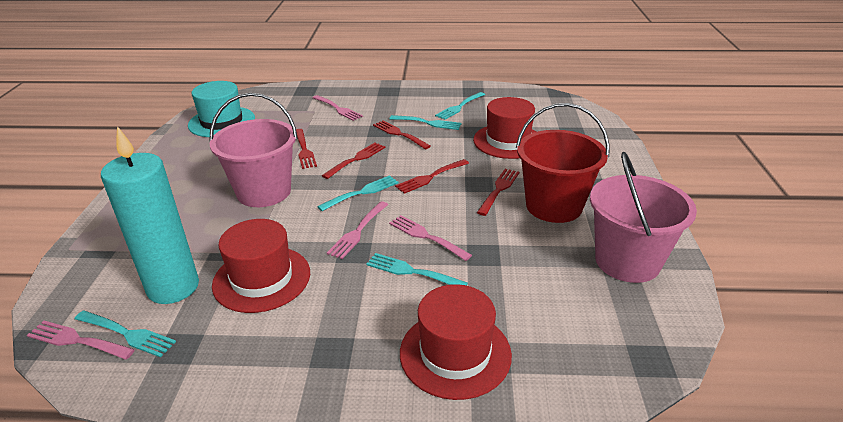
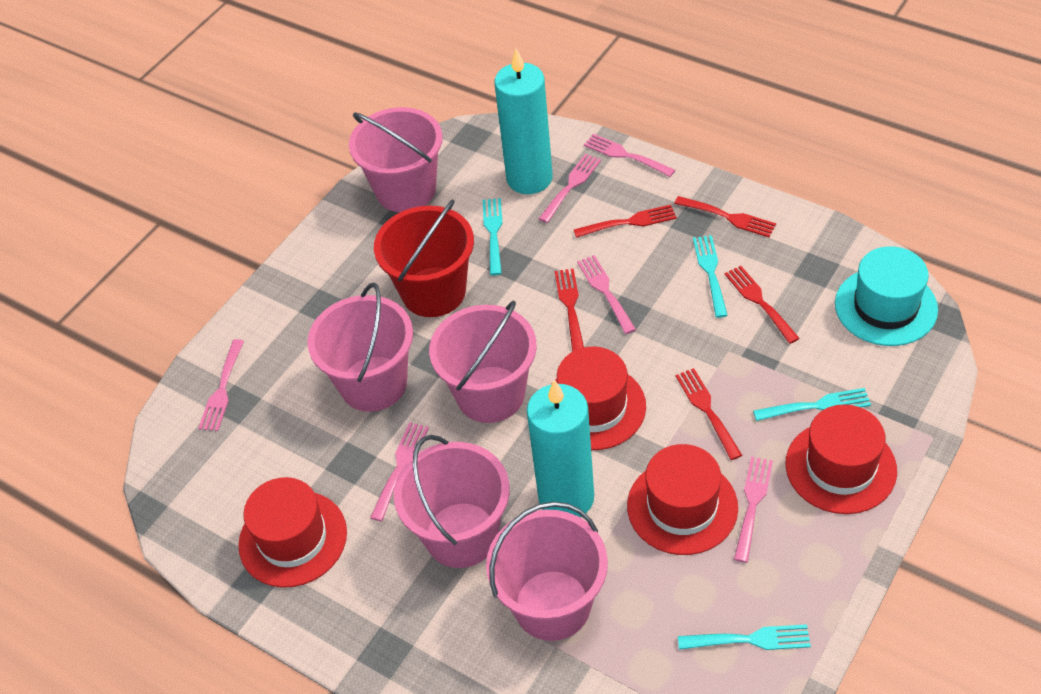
pink bucket: [209,93,298,207] [590,152,697,283] = 2 -> [307,283,413,412] [349,107,443,212] [394,435,510,568] [429,300,537,423] [486,502,608,641] = 5
pink fork: [27,321,135,360] [313,95,363,121] [327,201,388,259] [389,215,472,261] = 4 -> [198,339,244,431] [370,422,429,521] [539,154,601,223] [577,255,636,334] [584,134,675,177] [734,456,773,563] = 6
red hat: [212,219,310,313] [400,284,512,400] [473,97,536,159] = 3 -> [238,477,347,588] [555,346,646,450] [627,444,738,555] [785,404,897,514] = 4
turquoise candle: [101,126,199,304] = 1 -> [494,49,553,194] [527,380,594,517] = 2
turquoise fork: [75,311,176,357] [317,175,398,211] [366,253,468,286] [389,115,462,130] [435,92,485,120] = 5 -> [483,198,503,275] [678,624,811,650] [693,235,728,318] [753,388,871,421] = 4

